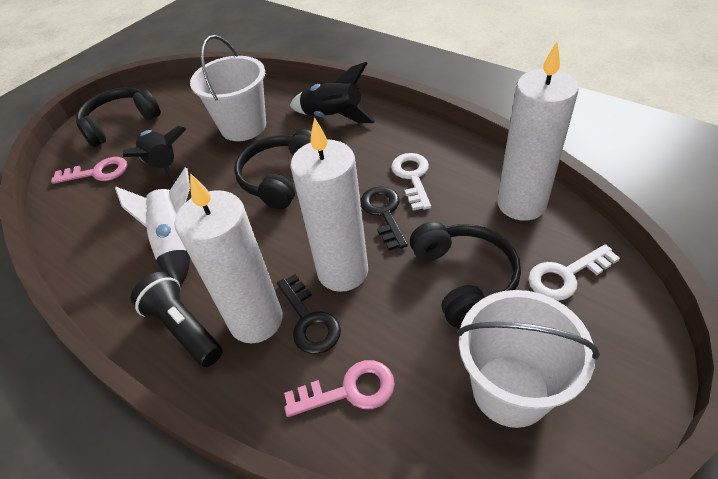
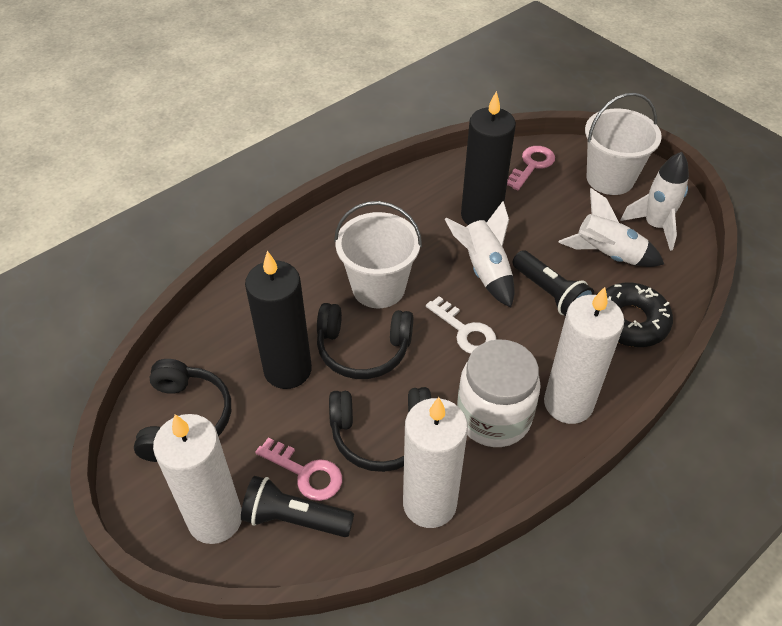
black candle: none = 0 -> [245,251,312,389] [461,91,516,225] = 2
black donut: none = 0 -> [606,282,673,347] = 1
black flashlight: [131,272,223,367] = 1 -> [241,476,354,537] [512,250,594,316] = 2
black key: [277,274,341,354] [360,186,408,250] = 2 -> none = 0
black rocket: [123,126,186,184] [290,62,375,123] = 2 -> none = 0
white jar: none = 0 -> [457,339,541,447] = 1
white key: [391,153,431,211] [528,244,620,301] = 2 -> [426,296,497,354] = 1
white rocket: [115,168,190,287] = 1 -> [445,201,514,308] [558,188,664,267] [620,152,689,251] = 3

